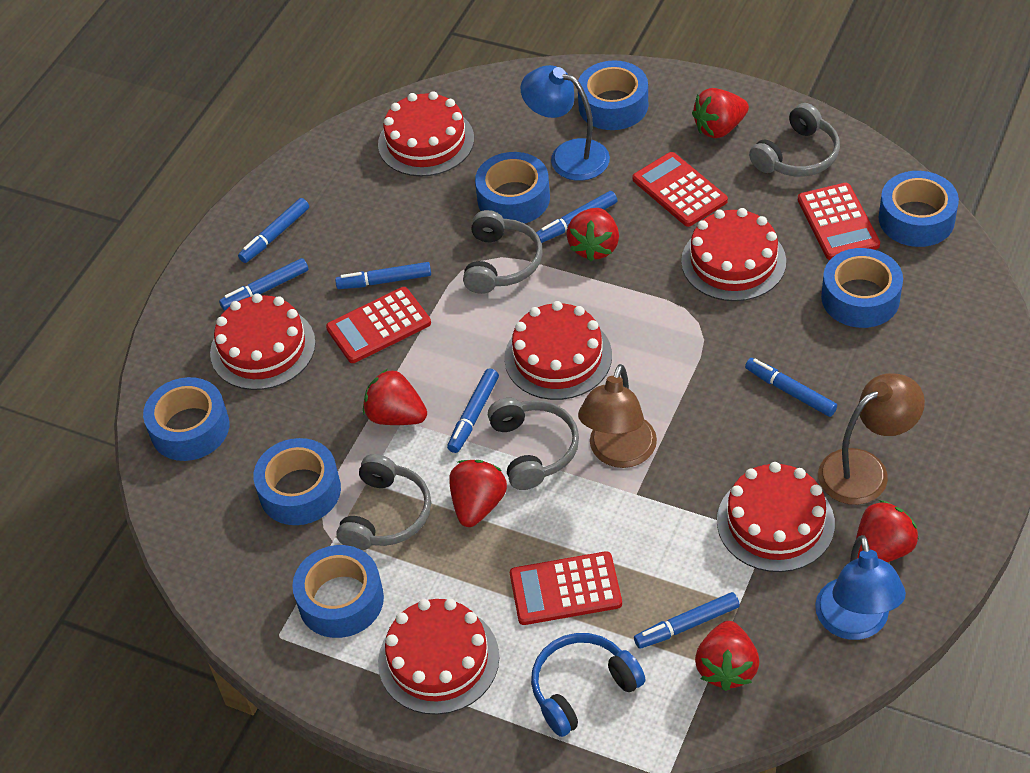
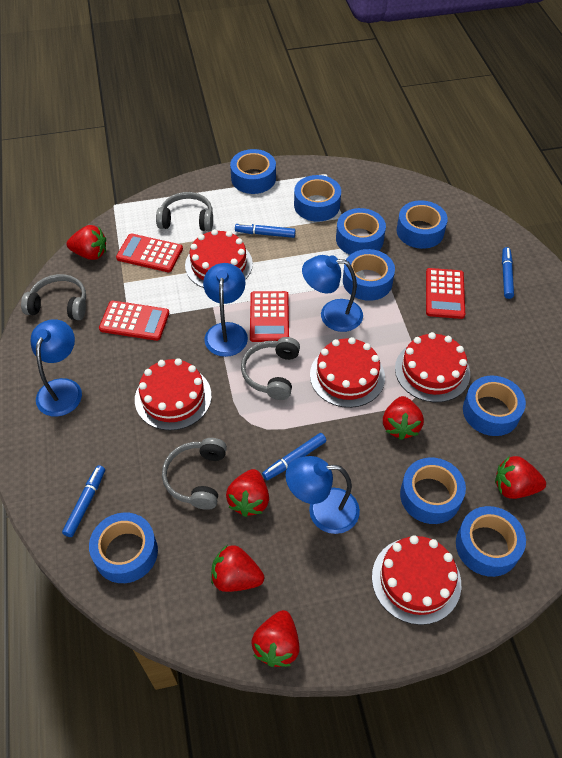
blue headphones: [531,633,646,737] = 1 -> none = 0
blue lamp: [521,65,610,181] [815,535,906,640] = 2 -> [31,319,82,417] [203,263,248,357] [286,456,360,534] [302,255,363,332] = 4
blue marker: [219,258,308,311] [238,198,309,263] [335,262,431,289] [447,368,499,453] [536,191,617,243] [634,592,740,649] [745,358,837,417] = 7 -> [62,465,105,537] [235,223,296,238] [262,433,327,480] [502,247,514,299] = 4
blue tape: [143,377,229,461] [253,438,341,525] [292,545,384,638] [475,152,550,224] [578,60,648,130] [821,248,903,328] [879,171,959,247] = 7 -> [89,513,158,583] [230,149,276,194] [294,175,341,222] [336,208,386,255] [343,249,395,301] [397,200,448,249] [400,458,466,524] [456,506,526,577] [463,375,526,436] = 9
brown lamp: [578,364,657,468] [818,373,925,505] = 2 -> none = 0
red cake: [210,293,316,390] [378,91,474,177] [378,599,499,715] [504,301,612,400] [681,208,786,301] [717,462,835,572] = 6 -> [135,358,212,430] [185,229,253,288] [310,337,385,408] [372,535,461,625] [395,332,470,402] = 5

